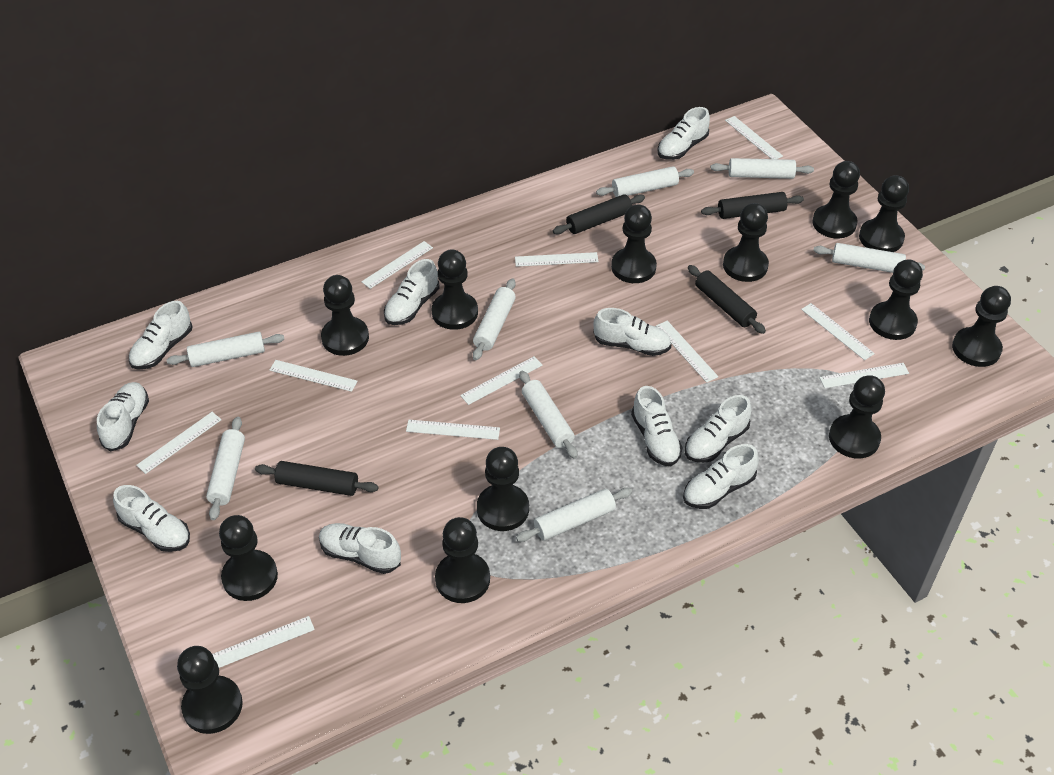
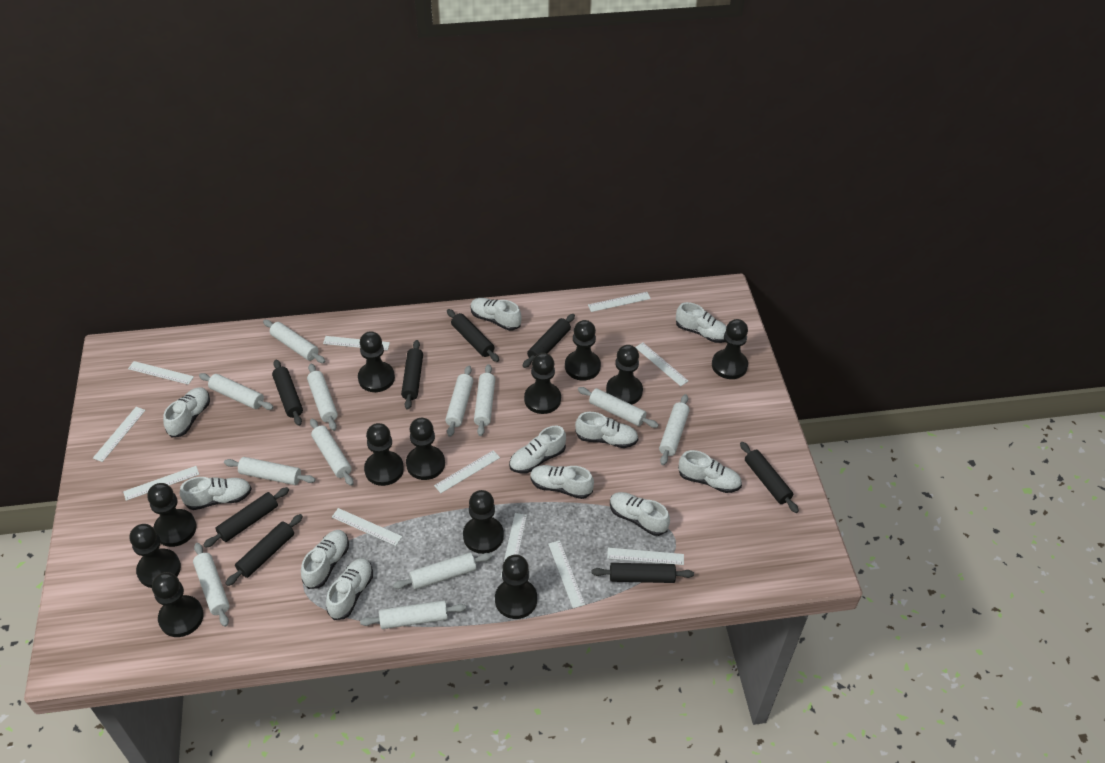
black pawn: [177,646,243,734] [219,515,278,601] [321,275,369,356] [432,250,478,330] [435,517,490,603] [477,447,529,531] [611,204,657,283] [723,203,769,282] [812,161,860,238] [829,375,885,459] [859,175,909,252] [869,259,923,340] [952,286,1011,367] = 13 -> [130,524,181,588] [147,483,197,547] [152,572,204,637] [358,331,395,392] [364,423,404,486] [406,418,445,480] [463,490,504,554] [495,555,537,619] [524,353,561,414] [565,320,601,381] [606,345,643,405] [712,319,748,379] = 12
black rolling pin: [255,461,378,496] [553,194,645,234] [688,265,766,334] [701,192,804,219] = 4 -> [203,487,289,548] [225,514,303,586] [272,360,303,426] [401,340,423,410] [447,309,499,362] [523,314,575,368] [591,563,694,583] [740,442,799,513] = 8
white rolling pin: [166,332,284,367] [206,417,245,520] [473,279,516,360] [516,488,632,542] [519,371,578,459] [596,166,694,197] [711,158,814,179] [813,243,925,273] = 8 -> [193,543,230,627] [199,373,274,410] [224,457,315,485] [263,320,325,363] [307,364,338,431] [310,419,353,486] [360,600,466,629] [393,552,492,590] [445,366,473,437] [474,364,495,436] [578,387,659,428] [659,394,690,465] = 12
white shoe: [97,382,149,451] [113,485,190,552] [129,301,193,370] [319,523,401,574] [384,259,439,325] [593,308,671,356] [631,386,683,466] [658,107,710,160] [683,444,759,509] [685,395,752,463] = 10 -> [163,387,210,438] [180,477,252,510] [301,530,349,589] [326,558,373,620] [470,298,522,331] [509,426,566,474] [530,465,594,499] [575,412,638,448] [610,492,670,536] [676,302,727,343] [678,450,742,493] = 11

